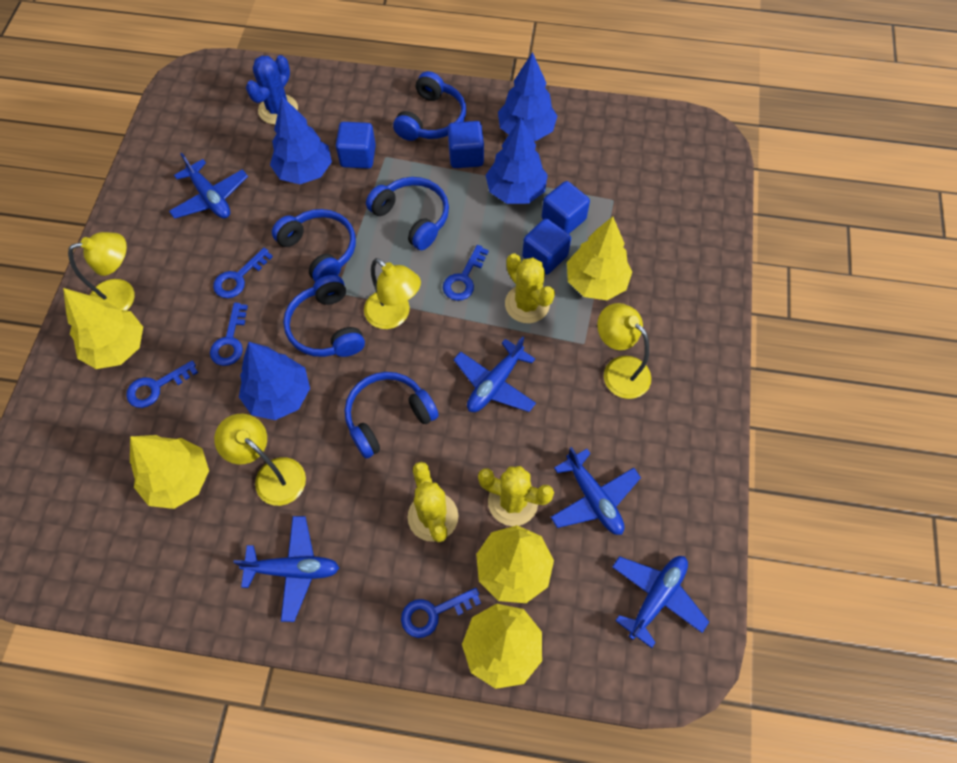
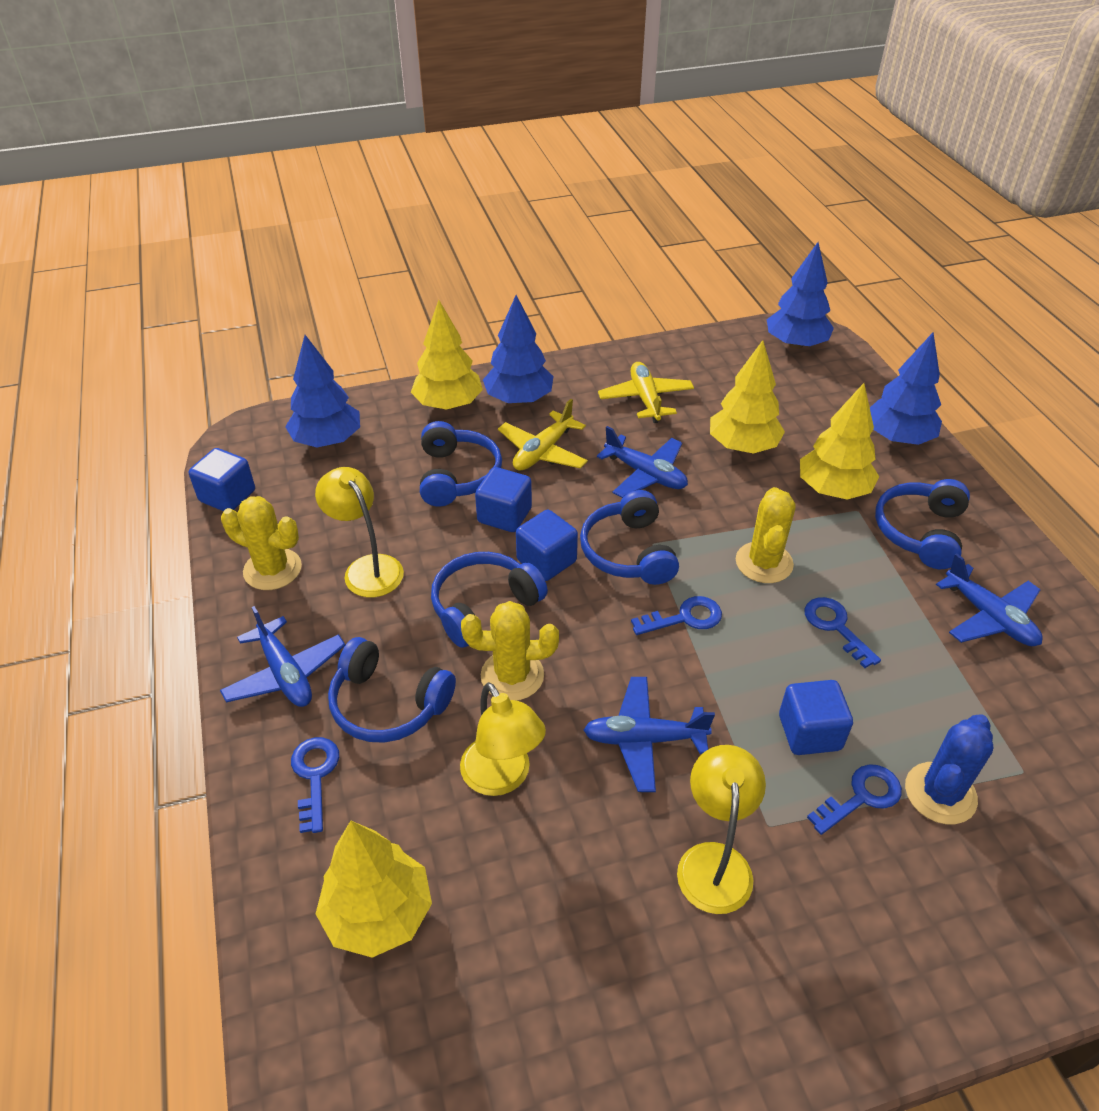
blue key: [126,360,198,408] [210,303,248,366] [213,248,273,298] [401,588,481,638] [443,245,489,301] = 5 -> [291,737,339,833] [631,596,722,635] [804,597,881,668] [807,764,902,835] = 4
blue plane: [169,153,248,219] [233,516,339,622] [453,336,536,412] [550,447,641,535] [612,556,709,648] = 5 -> [220,606,345,707] [584,677,715,792] [597,426,688,498] [936,553,1043,646] = 4
yellow lamp: [68,232,134,311] [214,414,306,506] [364,258,421,329] [597,303,651,399] = 4 -> [315,467,404,597] [460,682,546,796] [677,745,766,914] = 3
yellow plane: none = 0 -> [498,399,588,471] [598,362,694,423] = 2
yellow tree: [63,288,143,369] [130,435,209,509] [462,604,542,689] [476,525,554,603] [567,216,632,300] = 5 -> [316,821,432,958] [411,300,483,410] [710,340,785,454] [800,383,879,500] = 4

